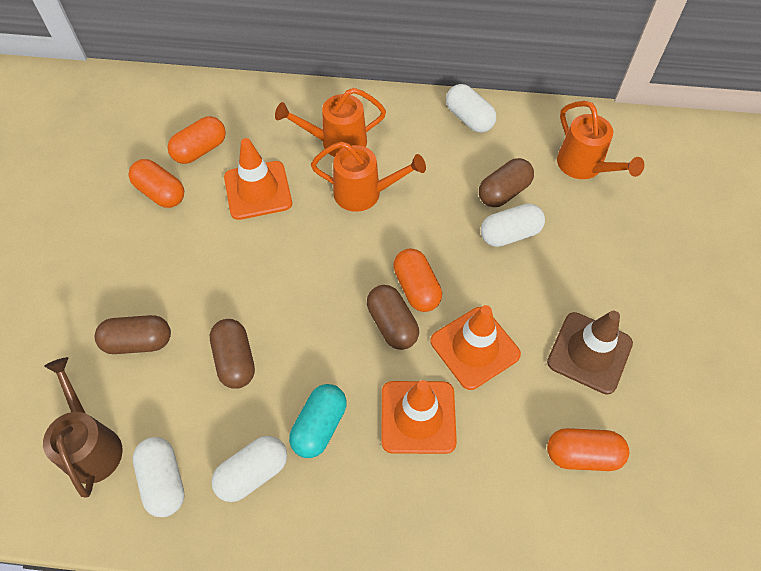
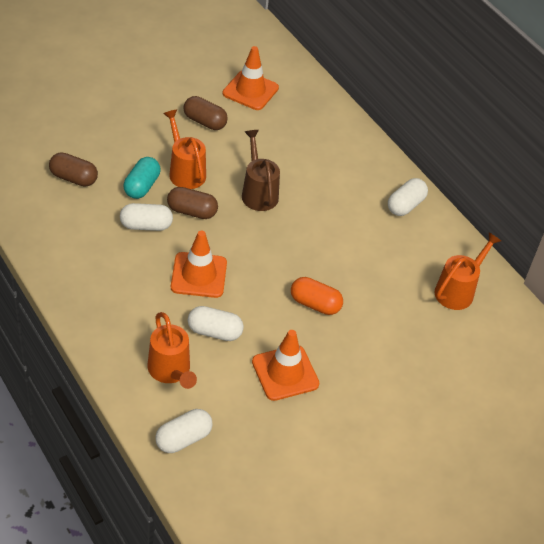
brown capsule: [95,315,171,354] [210,319,255,389] [367,285,419,350] [479,158,534,207] = 4 -> [49,152,98,187] [167,187,218,219] [183,96,228,130] = 3
brown traffic cone: [547,311,633,395] = 1 -> none = 0
orange capsule: [128,159,184,208] [168,116,226,164] [393,248,442,312] [547,428,629,471] = 4 -> [291,277,343,315] = 1

